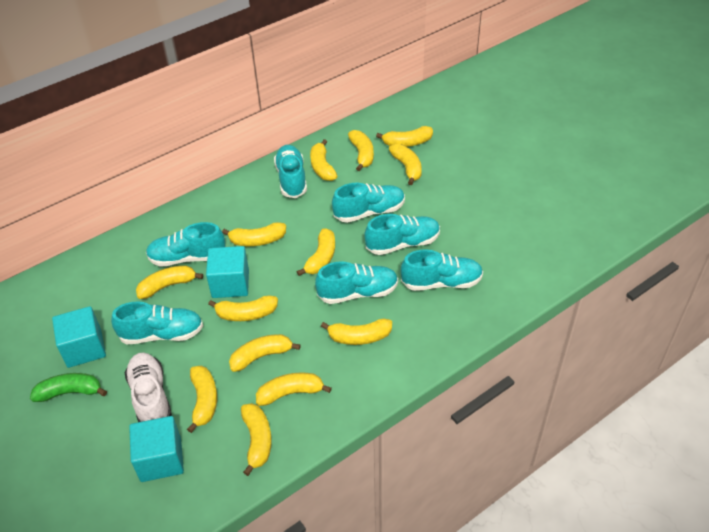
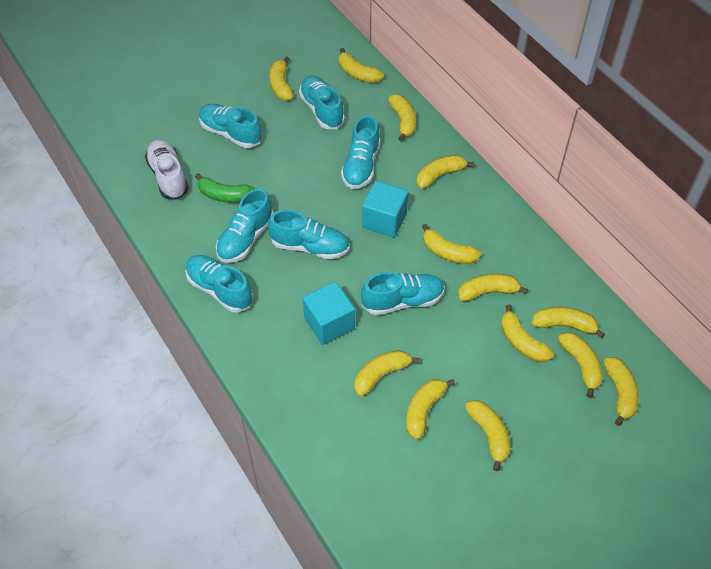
turquoise cube: [52,306,106,368] [129,416,184,482] [206,246,249,298] = 3 -> [303,282,355,345] [362,181,409,238] = 2

